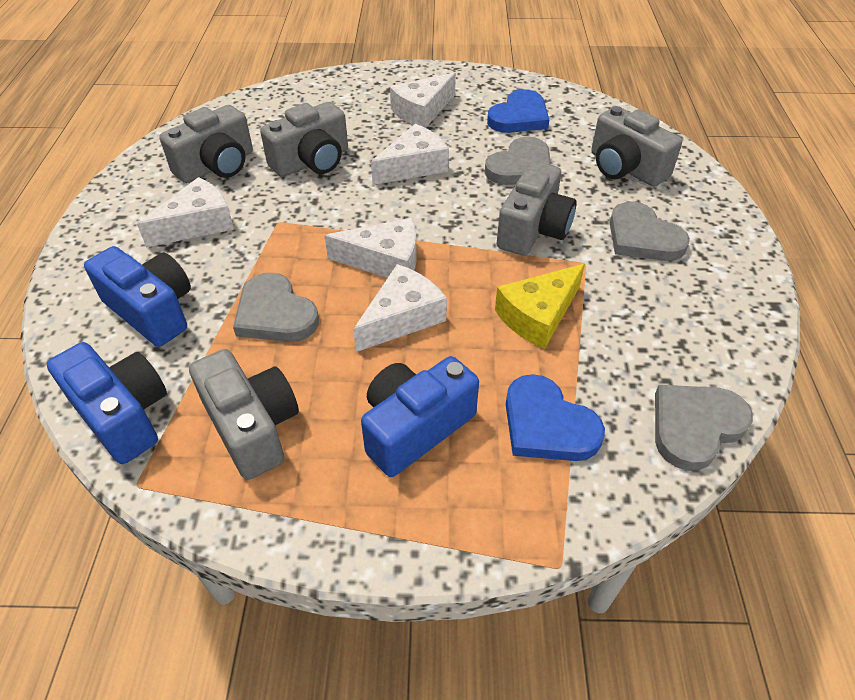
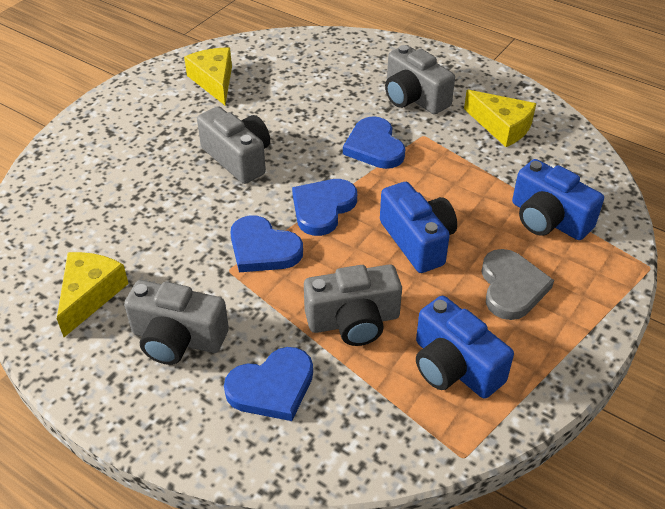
blue heart: [487,89,549,133] [506,374,605,461] = 2 -> [224,347,313,421] [230,215,303,272] [292,179,357,236] [343,116,405,169] = 4
grey camera: [159,105,253,183] [189,349,299,480] [260,102,348,177] [496,161,577,256] [591,106,682,187] = 5 -> [124,280,229,365] [197,106,270,184] [304,264,402,346] [385,45,455,114] = 4
grey heart: [233,272,319,342] [485,136,551,185] [610,201,690,261] [655,385,753,471] = 4 -> [481,249,554,320] = 1
white cheese: [137,177,234,247] [324,218,417,278] [353,264,447,352] [371,124,449,185] [390,73,456,128] = 5 -> none = 0
yellow cheese: [495,264,585,349] = 1 -> [57,252,129,337] [184,47,232,105] [464,90,536,147] = 3

